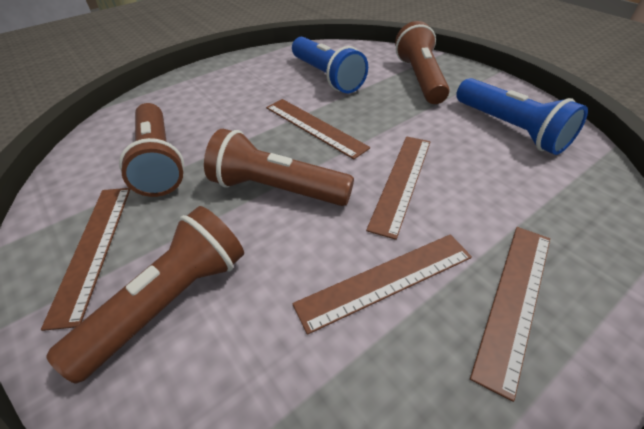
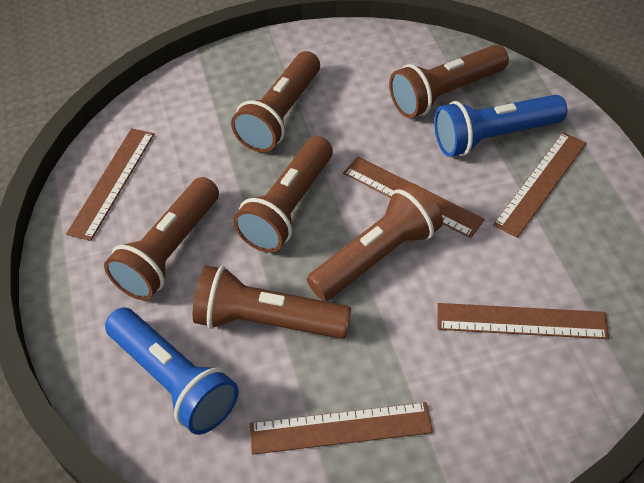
brown flashlight: [46,206,244,384] [119,103,184,197] [204,129,354,206] [395,21,450,104] = 4 -> [104,177,219,300] [192,265,351,339] [231,51,320,152] [233,136,333,253] [307,183,443,301] [389,45,509,118] = 6

